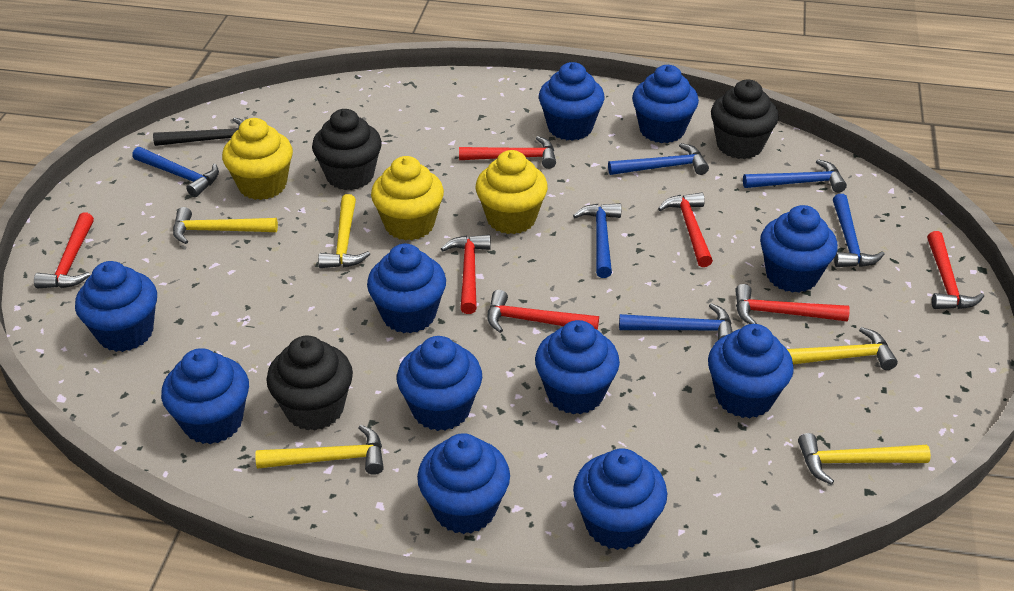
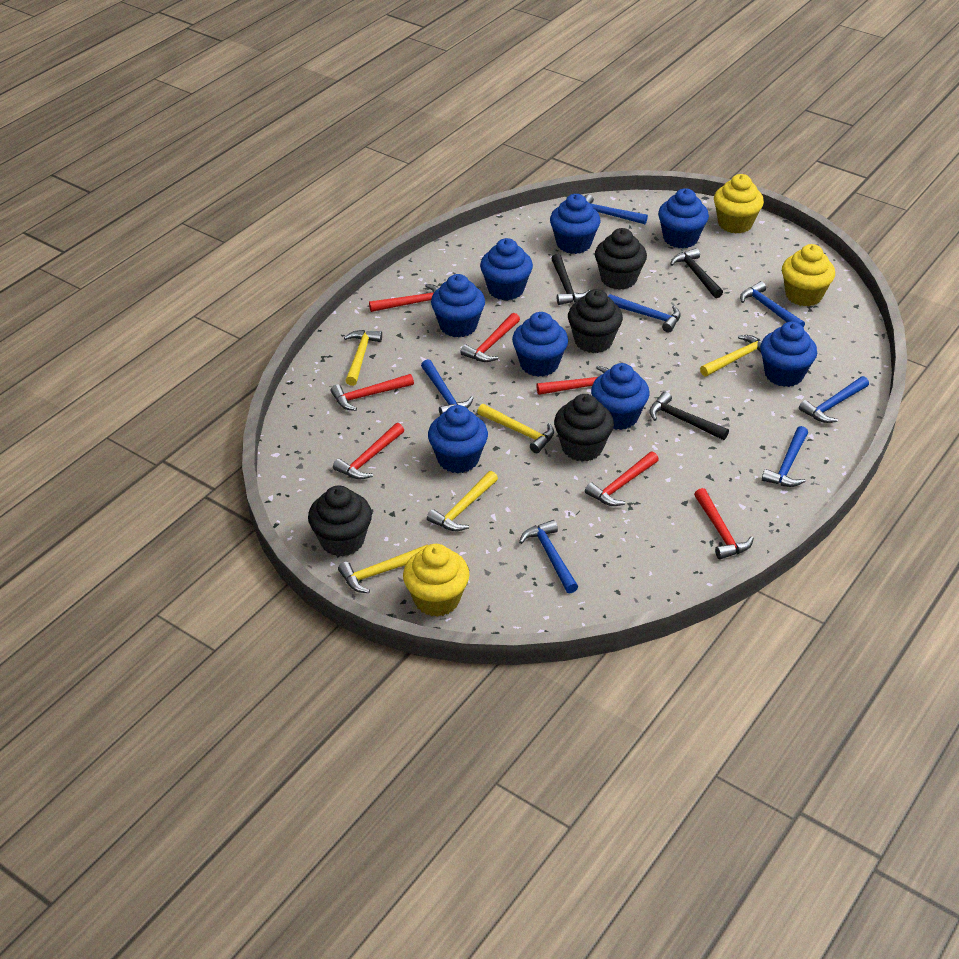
black cupcake: [266,336,353,431] [312,109,382,190] [711,79,779,159] = 3 -> [308,485,372,556] [554,394,614,462] [568,289,623,353] [595,228,647,290] = 4
black hammer: [153,117,244,146] = 1 -> [551,254,590,305] [649,392,729,440] [670,248,723,298] = 3
blue cupcake: [75,261,157,352] [161,348,249,444] [367,244,446,333] [397,336,482,431] [417,433,510,534] [535,320,620,414] [539,62,605,141] [573,448,667,550] [632,65,699,143] [708,324,794,418] [760,205,838,293] = 11 -> [428,405,488,473] [431,274,485,337] [480,238,533,300] [512,312,568,377] [550,194,601,254] [591,363,650,430] [658,188,709,248] [760,322,817,387] = 8
blue hammer: [132,147,219,197] [573,203,621,278] [608,143,709,175] [619,303,733,340] [743,159,847,193] [833,194,884,267] = 6 -> [421,359,473,415] [519,520,578,593] [584,194,648,224] [608,294,681,333] [740,281,805,328] [762,426,808,487] [799,376,869,423] = 7

